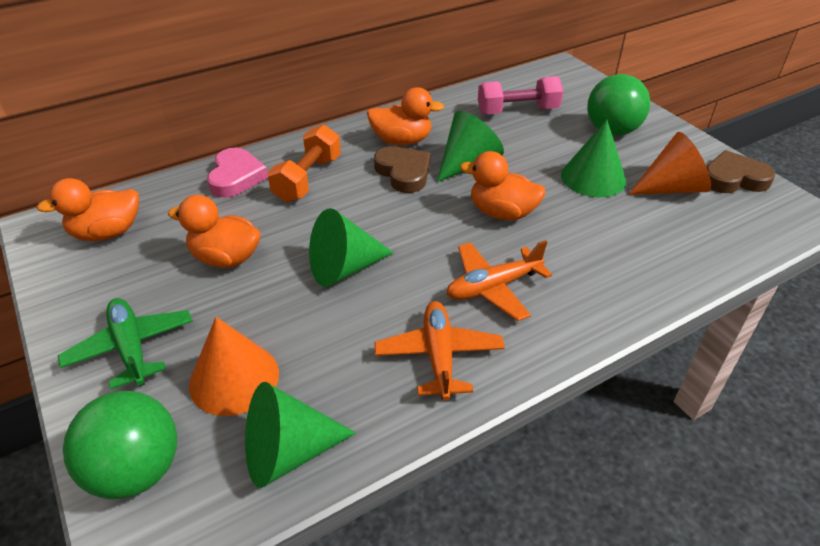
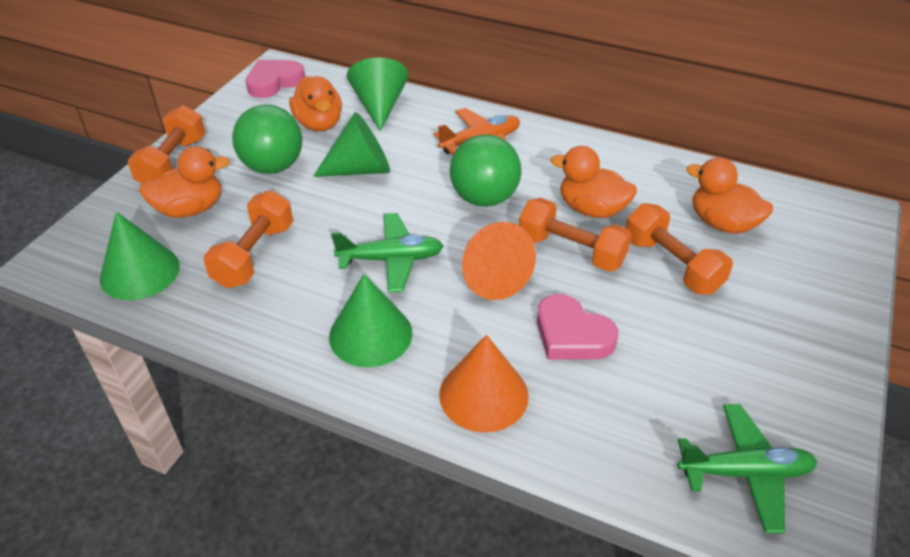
brown heart: [374,146,431,193] [707,150,775,193] = 2 -> none = 0
green plane: [58,298,193,389] = 1 -> [331,213,443,293] [677,404,817,534] = 2
orange dumbbell: [267,124,341,202] = 1 -> [127,105,206,184] [203,191,293,288] [519,198,632,272] [626,203,733,294] = 4
orange plane: [374,301,505,401] [446,240,552,321] = 2 -> [434,108,520,155] = 1
pink dumbbell: [478,76,563,115] = 1 -> none = 0
pink heart: [207,148,268,198] = 1 -> [245,60,305,98] [537,294,618,360] = 2

